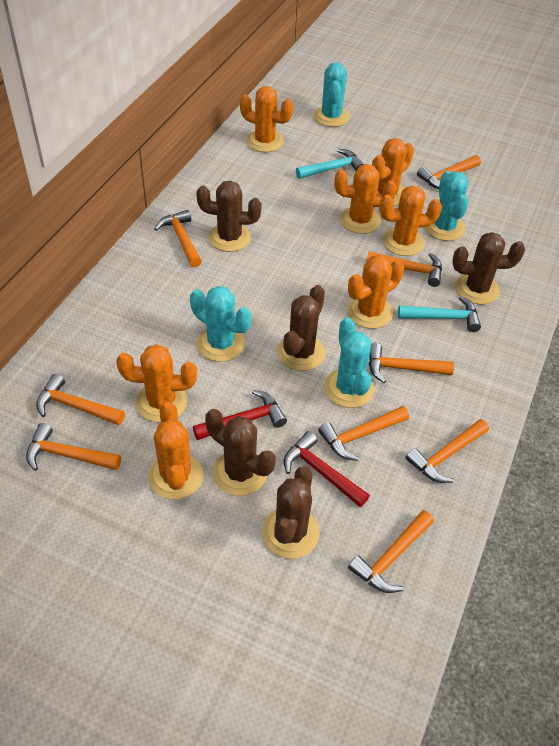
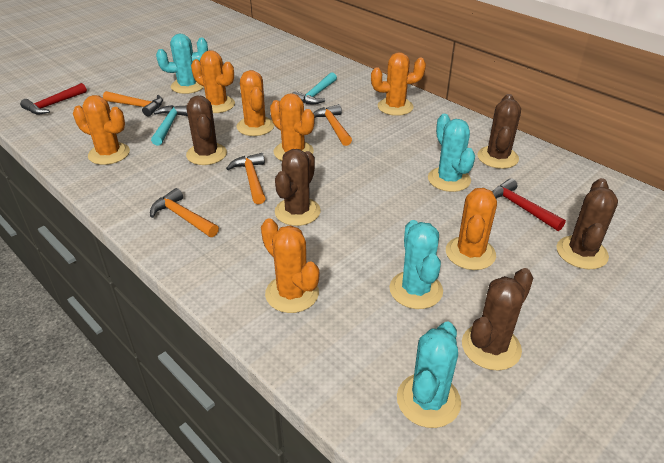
orange hammer: [26,423,121,471] [36,374,125,425] [154,210,202,267] [318,406,409,461] [348,510,434,593] [366,251,442,287] [369,343,454,383] [405,419,489,483] [417,155,481,189] = 9 -> [103,91,163,116] [150,188,219,237] [226,153,266,204] [313,104,352,146] = 4

